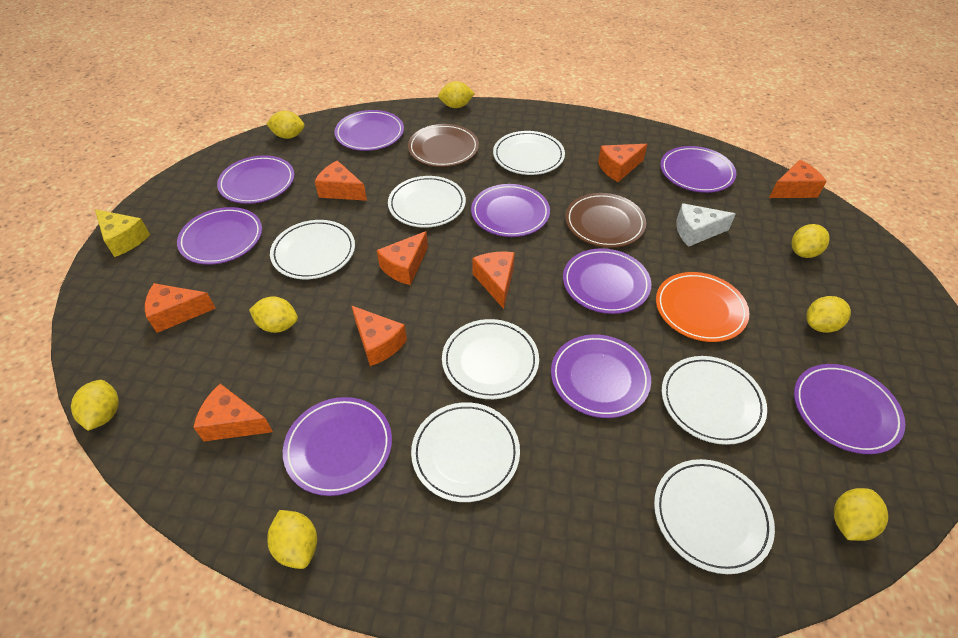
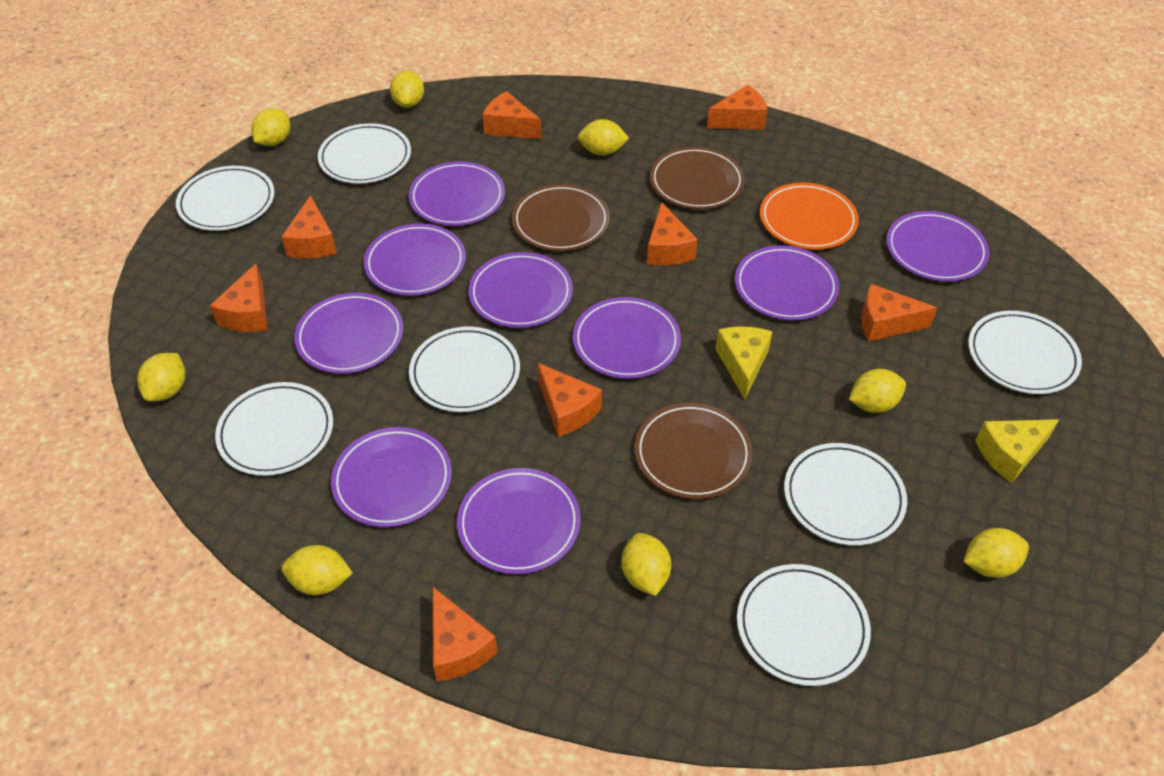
brown plate: [408,124,479,167] [565,193,646,248] = 2 -> [512,184,610,251] [634,403,753,499] [650,147,745,210] = 3
white cheese: [676,203,736,247] = 1 -> none = 0
yellow cheese: [95,209,150,257] = 1 -> [715,327,772,399] [975,419,1060,483] = 2

